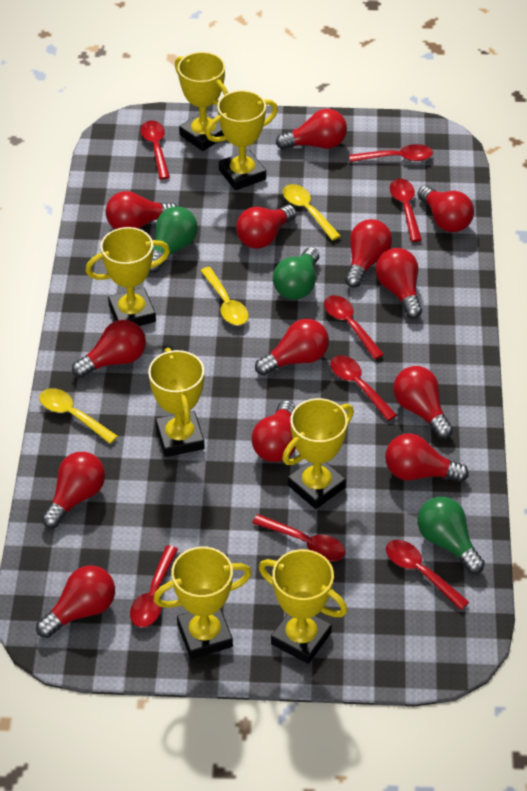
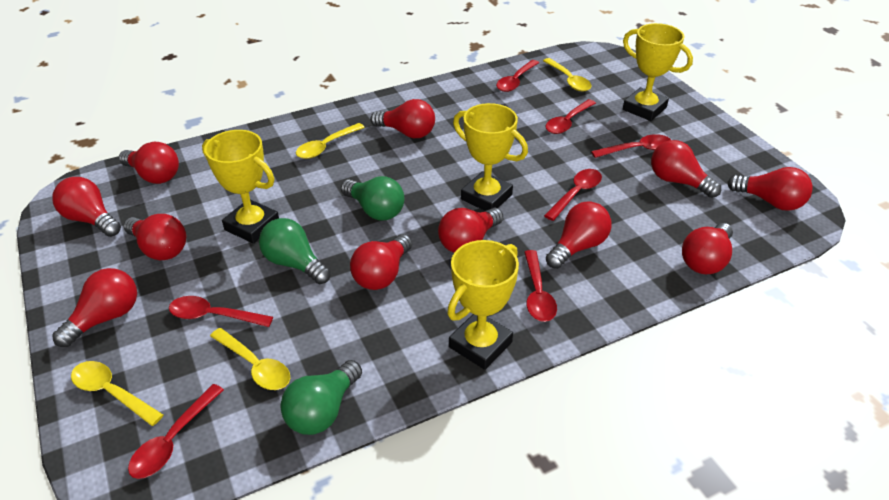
red light bulb: [36,565,115,638] [42,452,105,528] [72,320,146,378] [105,191,178,229] [236,205,296,248] [251,400,296,462] [255,319,329,376] [276,109,347,150] [345,219,392,288] [376,248,422,319] [385,434,469,482] [393,366,453,439] [417,185,474,232] = 13 -> [52,177,121,237] [52,268,137,347] [119,142,179,184] [124,214,186,260] [350,234,412,290] [370,99,435,138] [438,208,503,253] [546,201,612,269] [651,140,721,198] [682,223,733,274] [727,167,813,211] = 11
red spoon: [130,545,178,627] [140,120,170,180] [252,514,346,561] [324,295,384,359] [330,355,397,421] [349,144,433,162] [386,540,469,610] [390,179,422,242] = 8 -> [128,384,224,479] [169,296,273,327] [496,60,539,92] [524,250,557,322] [544,169,602,221] [546,99,596,134] [591,134,671,158] = 7
yellow spoon: [39,388,118,444] [200,267,249,325] [283,184,341,241] = 3 -> [71,361,163,426] [210,328,290,390] [296,123,365,159] [543,58,591,91] = 4
yellow trophy: [86,227,170,326] [148,348,205,457] [153,547,252,659] [175,52,228,151] [205,90,278,191] [259,549,348,664] [282,398,354,509] = 7 -> [202,130,279,244] [447,240,519,370] [453,103,528,211] [623,23,693,121] = 4

